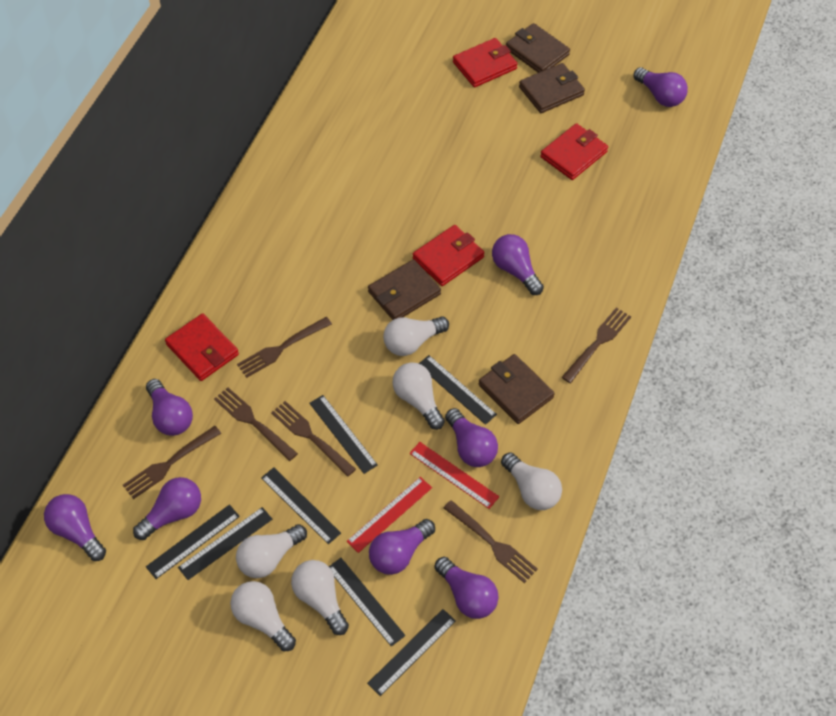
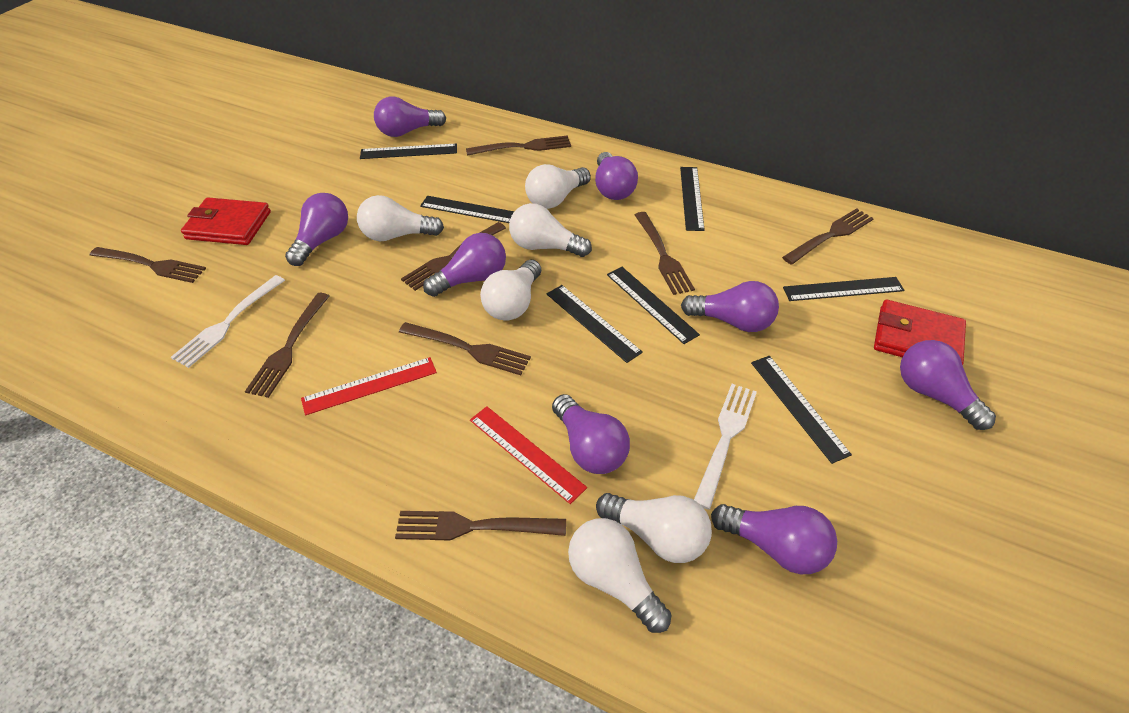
brown fork: [123,426,221,499] [214,387,298,461] [237,317,332,378] [271,401,356,477] [443,500,538,583] [562,308,631,383] = 6 -> [90,247,206,283] [245,293,329,398] [395,511,566,540] [399,322,531,375] [401,222,506,291] [466,135,571,156] [635,212,695,295] [782,208,874,265] = 8
brown wallet: [368,259,441,320] [478,354,555,424] [506,23,570,73] [519,63,585,113] = 4 -> none = 0
red wallet: [165,313,239,381] [413,225,484,286] [453,38,517,88] [540,123,608,180] = 4 -> [181,197,271,245] [874,299,966,365] = 2
white fork: none = 0 -> [171,275,285,368] [694,384,757,510] = 2

